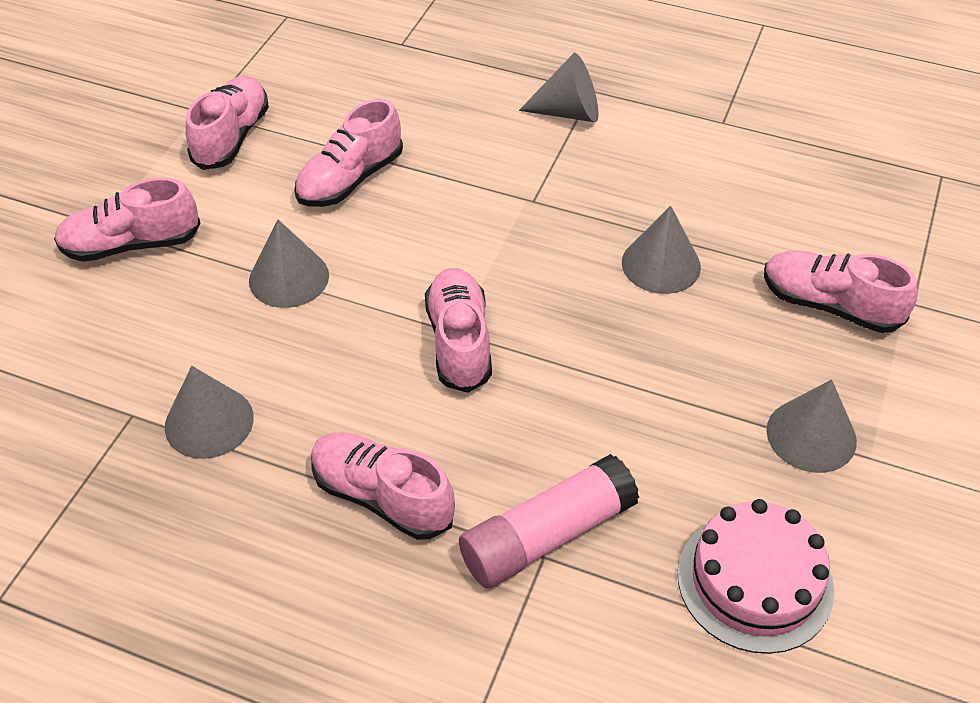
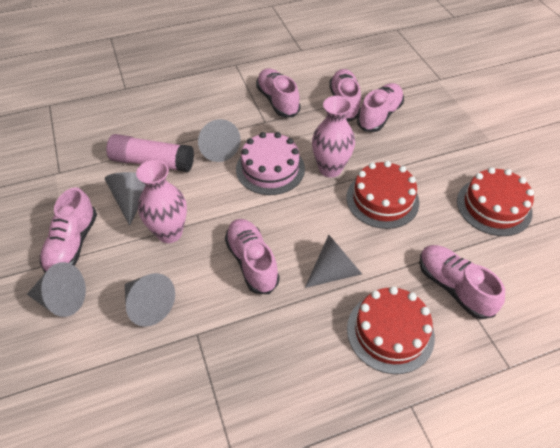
pink vase: none = 0 -> [136,160,187,243] [312,96,355,178] = 2
red cake: none = 0 -> [346,161,419,229] [347,286,435,374] [457,167,534,236] = 3

